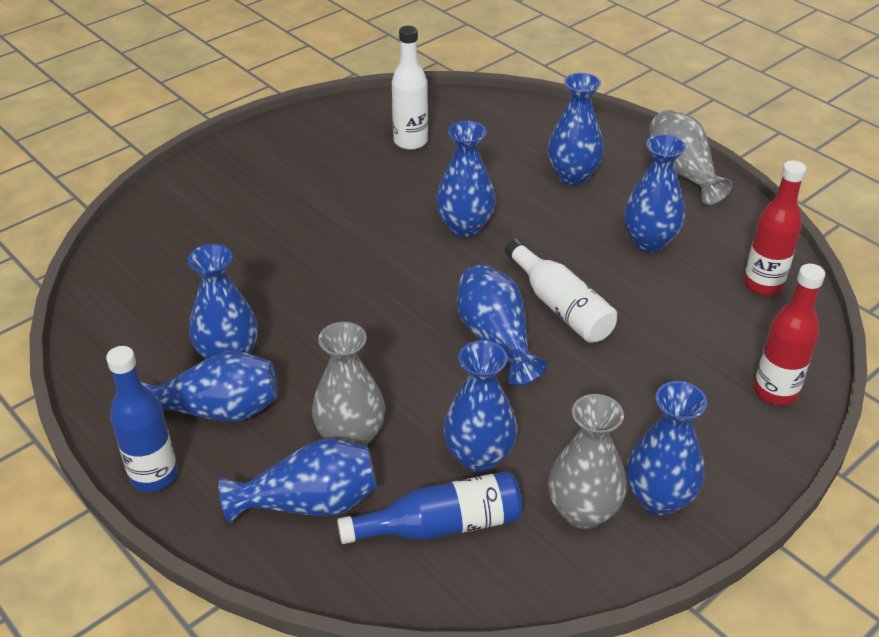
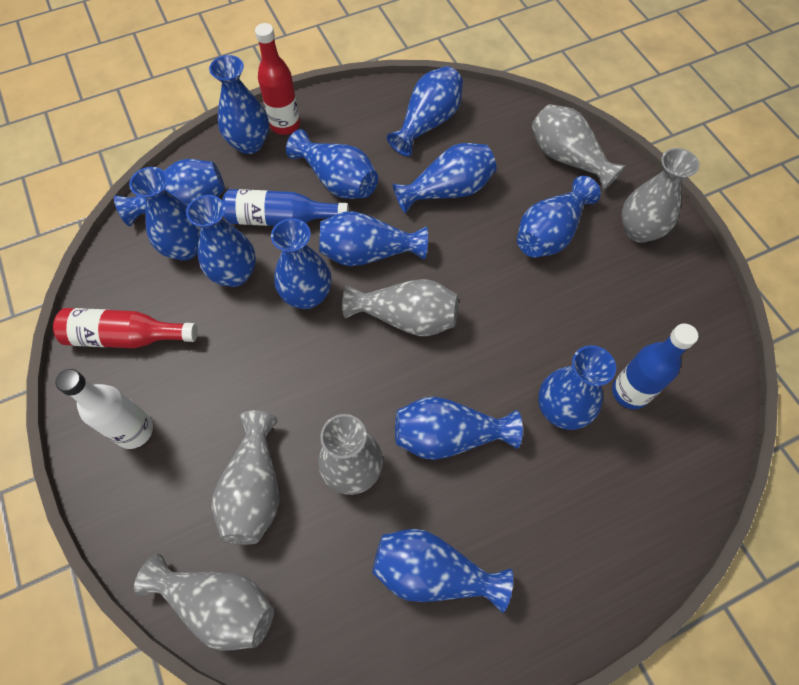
blue vase: [141,351,278,422] [188,244,258,359] [218,438,377,524] [436,121,495,237] [443,340,517,473] [457,264,547,386] [548,73,604,185] [624,134,686,252] [626,381,707,515] = 9 -> [114,159,225,226] [129,167,201,261] [186,195,256,287] [209,55,269,154] [271,218,331,309] [286,129,378,199] [319,211,428,266] [372,529,513,613] [387,66,463,156] [392,143,497,214] [395,396,523,460] [517,176,601,258] [538,345,616,430] = 13
grey vase: [312,322,385,446] [548,394,627,529] [649,110,733,205] = 3 -> [134,554,274,651] [212,410,279,545] [318,414,383,495] [342,279,458,336] [532,104,626,191] [621,148,699,243] = 6
white bottle: [392,26,428,150] [505,239,617,343] = 2 -> [55,369,153,449] = 1

